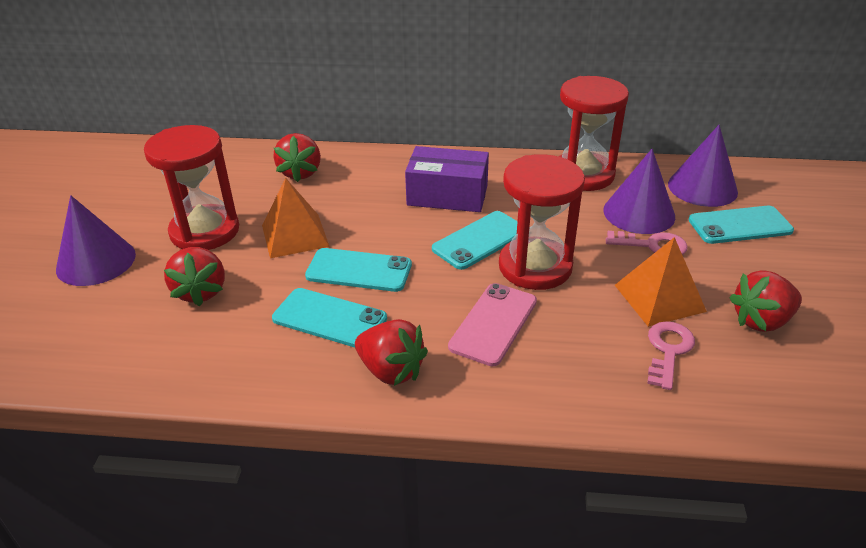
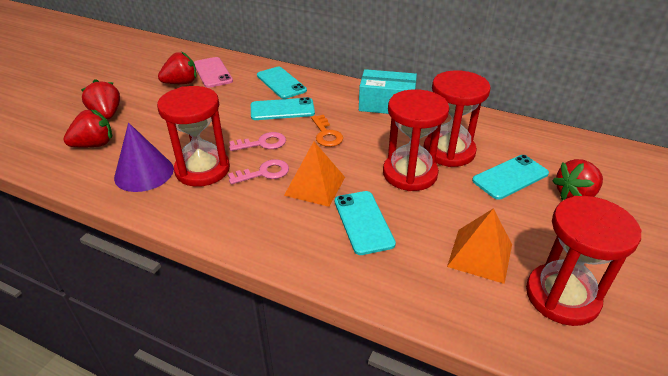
orange key: none = 0 -> [311,115,343,147] = 1
purple box: [405,146,489,212] = 1 -> none = 0
purple cone: [56,195,136,286] [603,149,675,234] [668,125,738,207] = 3 -> [114,123,174,192] = 1
red hourglass: [144,125,239,250] [499,154,585,290] [558,76,629,191] = 3 -> [157,86,230,187] [383,89,449,191] [423,70,491,167] [526,196,641,326] = 4
turquoise box: none = 0 -> [359,69,417,114] = 1

